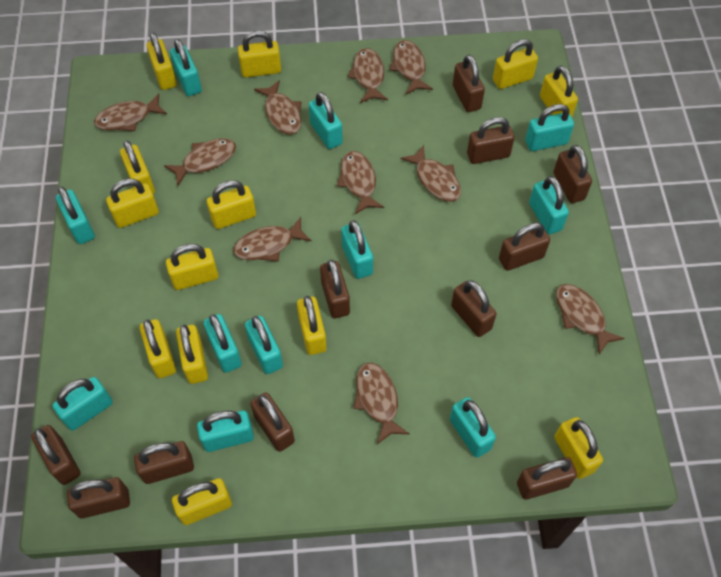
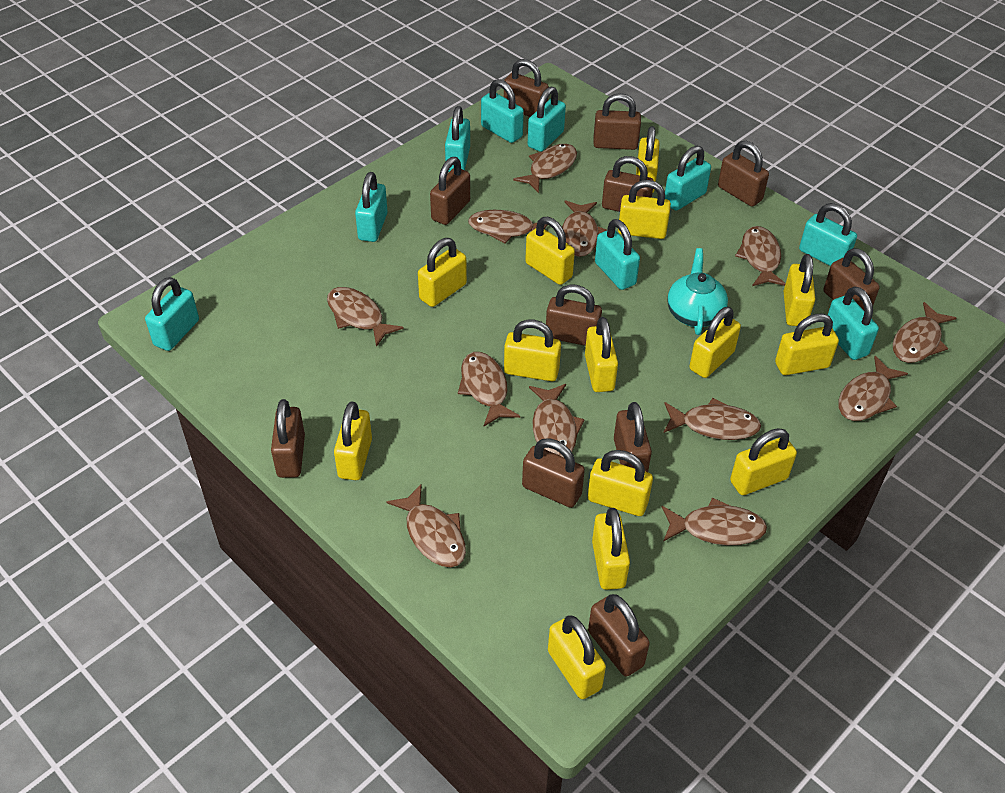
brown fish: [94,93,167,131] [164,138,236,186] [233,217,312,261] [254,80,302,135] [337,151,384,214] [347,48,388,103] [353,363,410,444] [389,40,433,94] [400,145,461,202] [556,284,624,355] = 10 -> [327,287,404,347] [386,484,466,567] [458,352,520,426] [468,210,547,244] [513,144,577,193] [529,384,585,457] [562,200,607,257] [662,497,767,545] [663,398,761,440] [735,226,786,286] [838,356,908,421] [893,302,956,363] = 12
turquoise padlock: [52,377,113,431] [56,187,95,244] [170,39,202,96] [197,411,254,452] [203,314,242,373] [245,316,283,374] [309,92,343,149] [341,220,373,279] [450,397,496,458] [525,104,574,151] [529,176,569,234] = 11 -> [145,277,199,351] [355,172,388,242] [445,106,470,172] [481,79,524,143] [528,87,566,152] [595,219,640,290] [665,146,711,211] [799,203,857,266] [828,286,879,360] = 9
turquoise teapot: none = 0 -> [667,248,728,335] = 1
yellow padlock: [106,179,159,228] [120,140,155,194] [140,319,176,378] [147,33,177,90] [166,244,218,290] [172,478,232,525] [176,324,208,384] [207,180,256,229] [238,30,281,78] [297,296,327,355] [493,39,538,89] [540,66,578,117] [554,417,603,479] = 13 -> [334,401,372,480] [418,238,467,307] [504,320,561,381] [525,217,575,285] [548,616,606,699] [585,317,618,392] [588,450,653,516] [592,508,630,590] [618,180,671,239] [636,126,659,193] [689,307,741,378] [730,428,797,495] [775,314,839,375] [784,254,816,326] = 14

